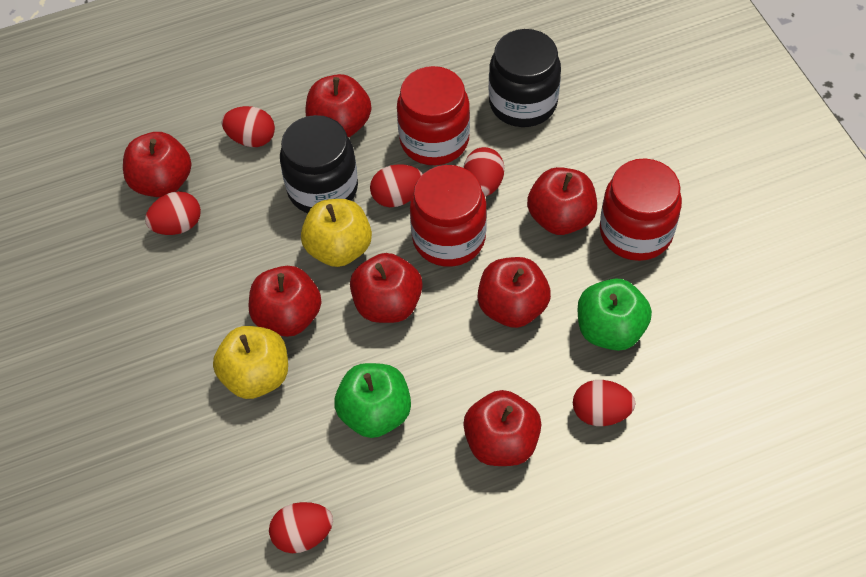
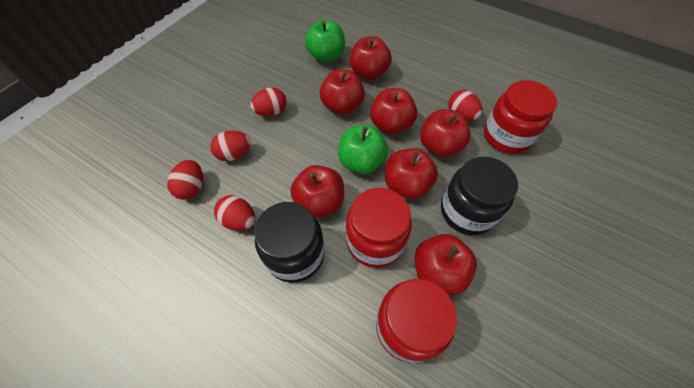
red egg: [145,191,201,235] [222,106,275,147] [269,502,333,553] [370,164,423,207] [463,147,504,196] [573,380,636,426] = 6 -> [167,160,203,200] [211,131,251,161] [214,195,255,231] [250,88,287,116] [449,90,482,121] = 5
yellow apple: [213,326,288,399] [301,199,372,267] = 2 -> none = 0

